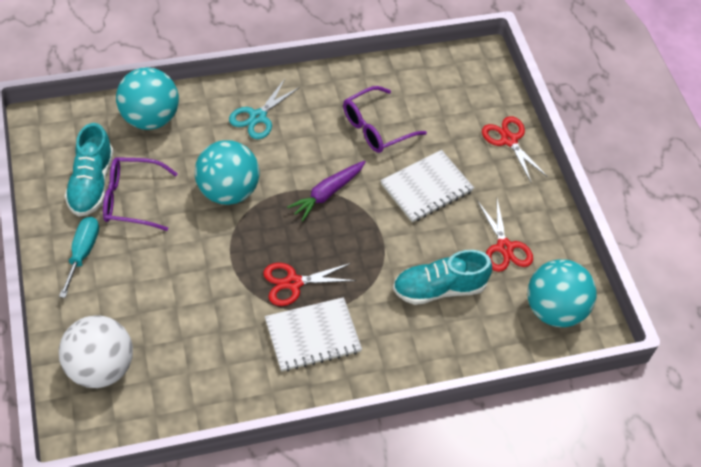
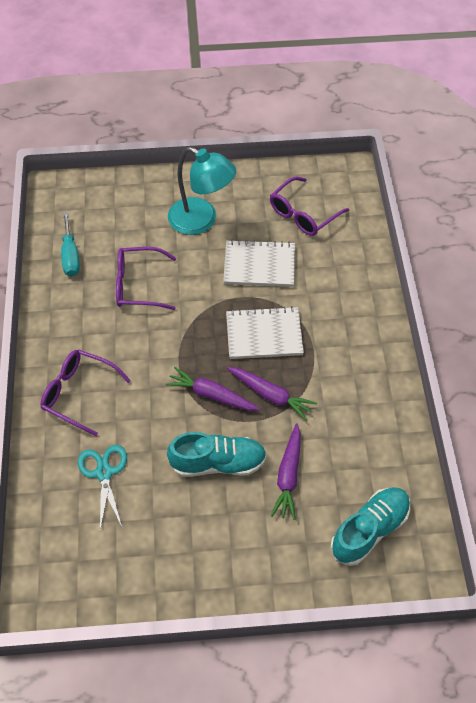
purple carrot: [287,161,366,221] = 1 -> [165,367,260,411] [227,367,317,421] [271,424,301,520] = 3
purple glasses: [103,157,178,231] [343,86,427,153] = 2 -> [41,350,131,436] [116,247,176,310] [270,177,349,236] = 3
red scissors: [263,263,356,306] [477,199,533,272] [482,116,548,182] = 3 -> none = 0
turquoise ball: [116,67,179,130] [195,140,259,205] [528,259,597,327] = 3 -> none = 0
turquoise lamp: none = 0 -> [168,147,236,235] = 1
white ball: [59,315,133,388] = 1 -> none = 0

